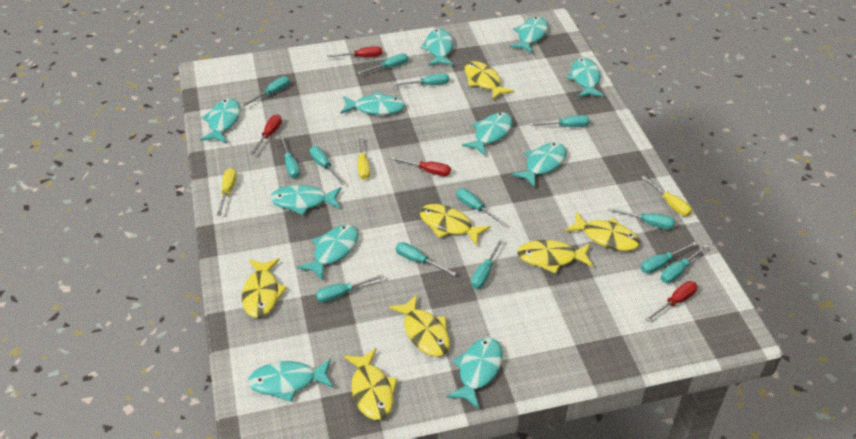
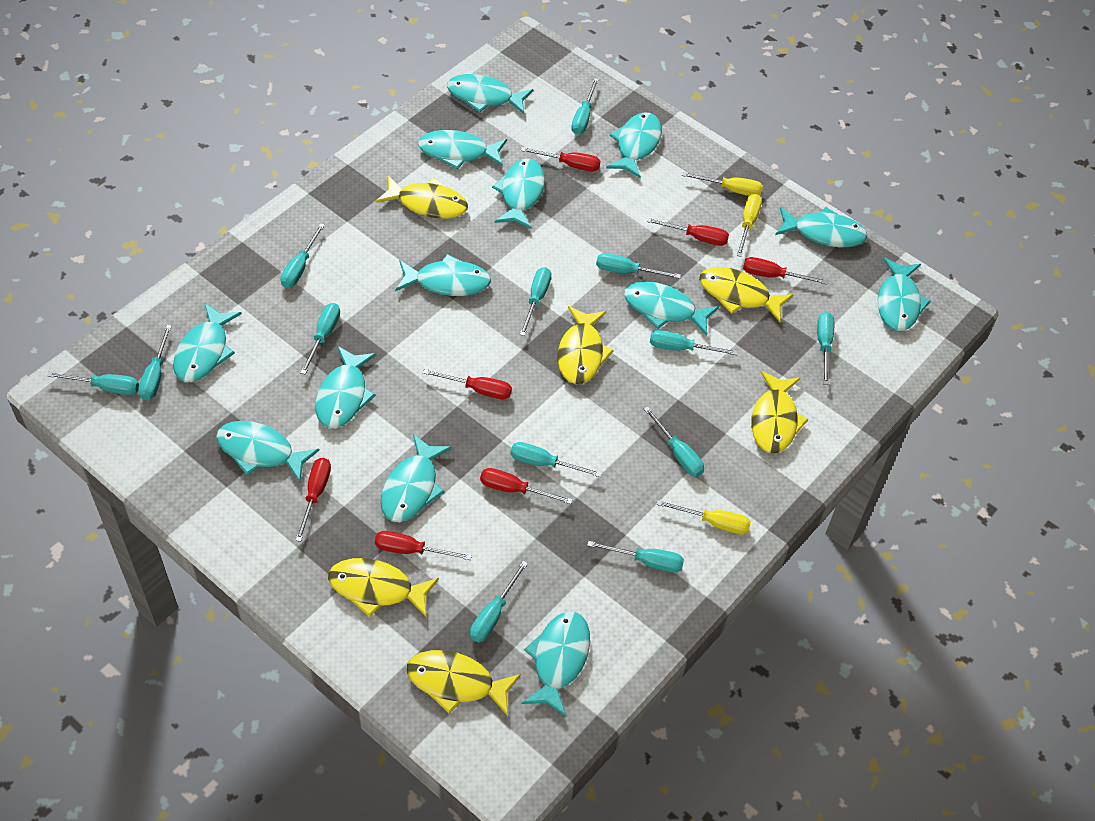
red screwdriver: [250,115,282,155] [327,46,382,57] [391,157,451,176] [645,281,697,321] = 4 -> [295,458,331,542] [375,531,472,560] [423,369,512,399] [480,468,573,504] [521,147,600,172] [646,218,729,246] [743,257,828,284] = 7
turquoise fish: [200,99,240,143] [248,359,333,402] [270,185,341,215] [297,224,359,281] [341,92,405,115] [420,29,453,66] [446,338,503,409] [462,112,513,156] [510,17,548,53] [512,143,567,188] [566,58,604,97] = 11 -> [173,303,242,382] [216,421,319,482] [315,346,376,428] [380,434,452,522] [395,254,491,296] [418,130,507,170] [447,74,534,114] [492,159,545,229] [522,611,590,717] [606,112,662,179] [624,281,719,336] [775,207,868,247] [878,257,931,331] = 13
yellow fish: [242,258,287,318] [344,348,398,420] [389,294,450,357] [419,204,491,246] [465,61,514,100] [517,240,593,273] [565,212,640,251] = 7 -> [328,558,439,618] [375,176,468,219] [407,650,521,716] [557,306,614,384] [699,267,794,322] [751,371,809,453] = 6

